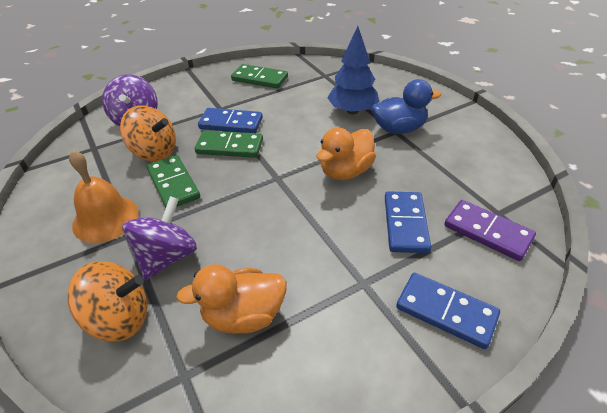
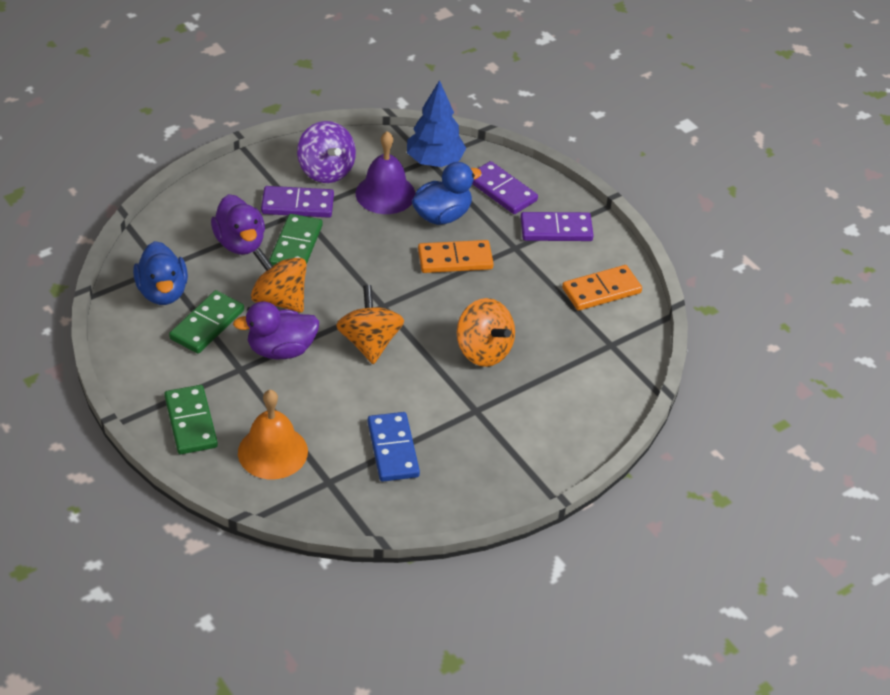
blue domino: [198,108,263,133] [385,191,431,253] [396,273,500,349] = 3 -> [368,412,420,482] = 1
blue duck: [371,79,441,134] = 1 -> [133,241,188,305] [412,162,481,225] = 2
orange domino: none = 0 -> [418,240,494,273] [562,265,642,311] = 2
orange duck: [176,264,287,334] [316,128,376,180] = 2 -> none = 0
orange spinning top: [67,261,147,341] [120,106,176,161] = 2 -> [251,248,307,312] [336,285,404,364] [457,298,515,367] = 3
purple bell: none = 0 -> [356,131,415,214] = 1
purple domino: [444,200,536,261] = 1 -> [261,186,334,218] [472,161,538,214] [520,212,594,241] = 3
purple duck: none = 0 -> [211,194,265,255] [233,302,319,359] = 2
purple spinning top: [102,75,158,126] [122,196,197,280] = 2 -> [297,121,356,183] = 1

